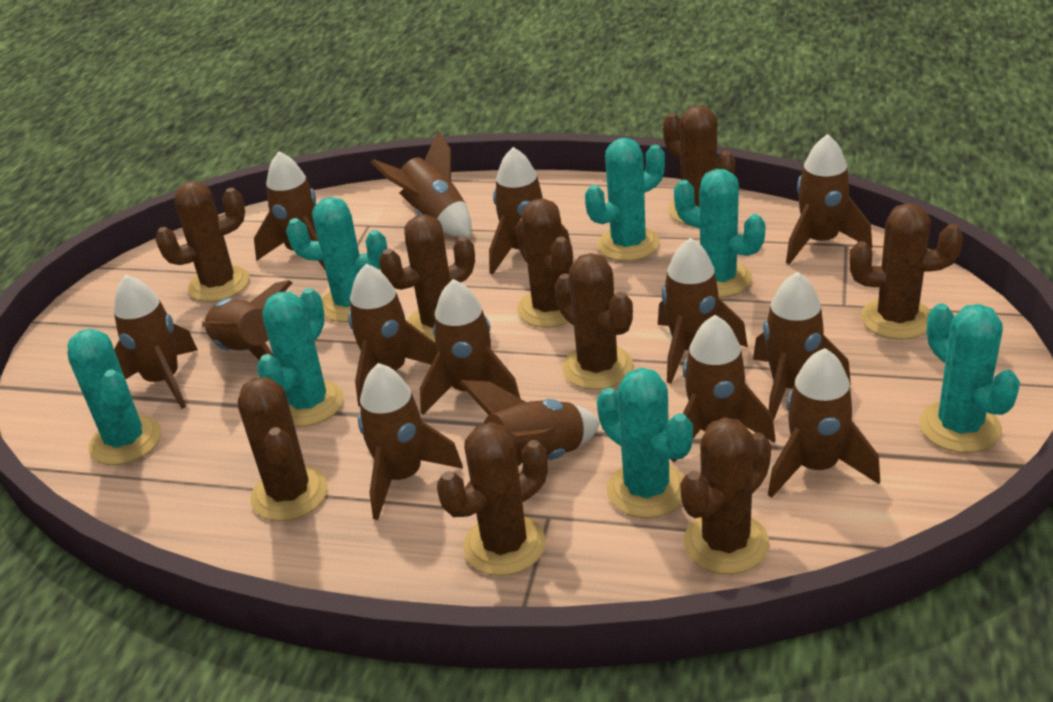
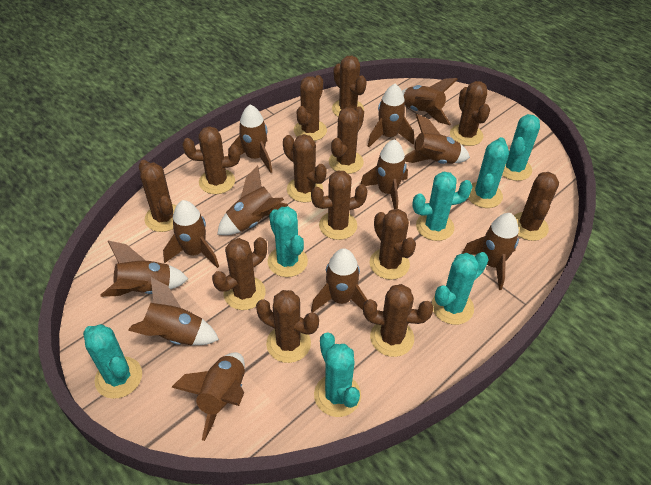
brown cactus: [155,181,249,302] [238,377,328,521] [379,215,475,342] [437,422,548,576] [516,199,573,328] [554,253,633,390] [663,105,735,226] [680,417,771,574] [849,203,963,340] = 9 -> [139,160,176,232] [182,126,240,194] [212,237,267,310] [256,290,319,363] [283,134,327,202] [294,75,327,141] [311,170,368,240] [329,106,364,174] [332,55,367,117] [363,284,433,357] [370,209,416,280] [450,81,490,146] [514,172,559,241] = 13
brown rocket: [114,274,198,409] [202,280,292,361] [254,151,326,271] [348,263,437,407] [358,363,463,520] [371,130,471,237] [420,279,521,415] [459,380,600,488] [489,147,573,275] [658,238,748,384] [671,315,776,463] [753,272,851,421] [768,348,880,498] [786,134,872,264] = 14 -> [101,241,188,297] [128,277,219,345] [163,200,219,268] [171,352,245,441] [217,166,288,235] [228,104,272,173] [311,248,368,313] [360,139,408,209] [368,84,414,147] [402,78,458,125] [405,114,470,164] [462,213,519,290] = 12

